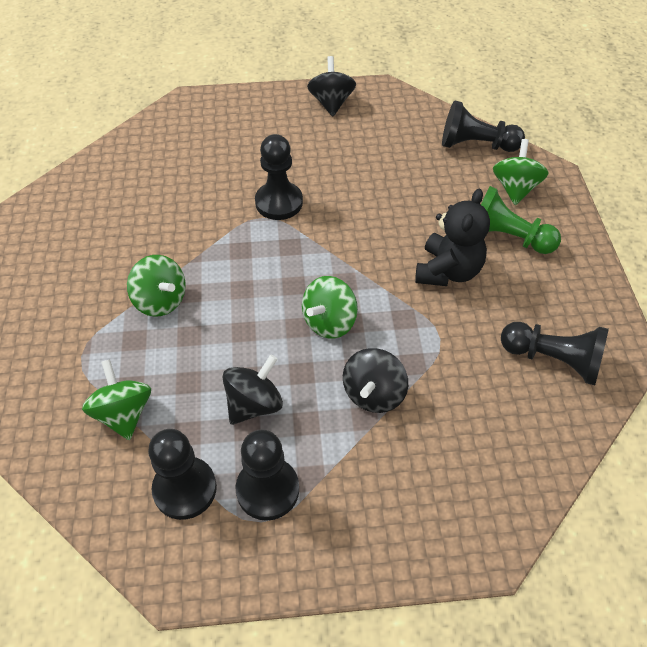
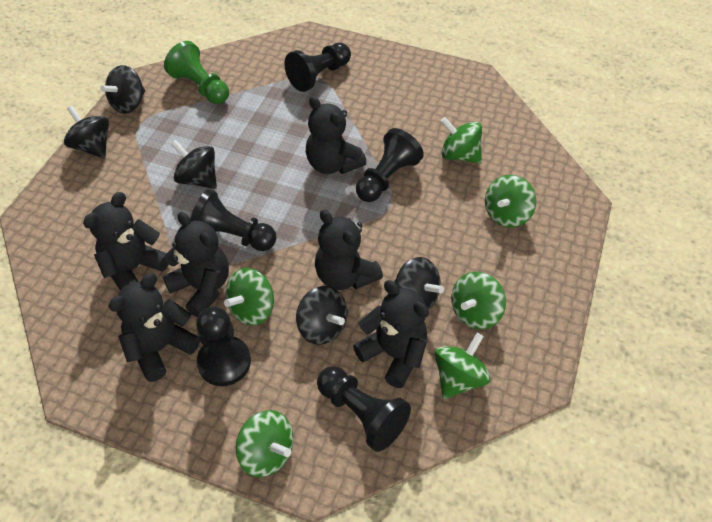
black spinning top: [222,354,283,425] [307,56,356,116] [343,348,408,413] = 3 -> [64,106,109,158] [100,65,145,114] [171,140,217,189] [296,286,348,345] [394,257,444,310] = 5
black teddy bear: [415,189,490,286] = 1 -> [83,192,169,291] [109,273,200,382] [162,212,229,318] [306,96,367,174] [315,209,383,290] [353,280,429,388] = 6
green spinning top: [82,359,151,440] [127,255,186,317] [302,276,358,339] [493,139,549,205] = 4 -> [224,268,274,326] [236,410,294,477] [435,333,491,399] [441,117,482,163] [451,272,506,329] [485,175,536,228] = 6

